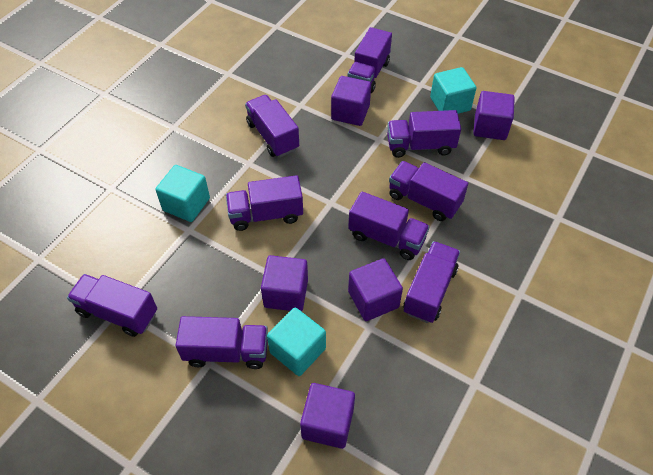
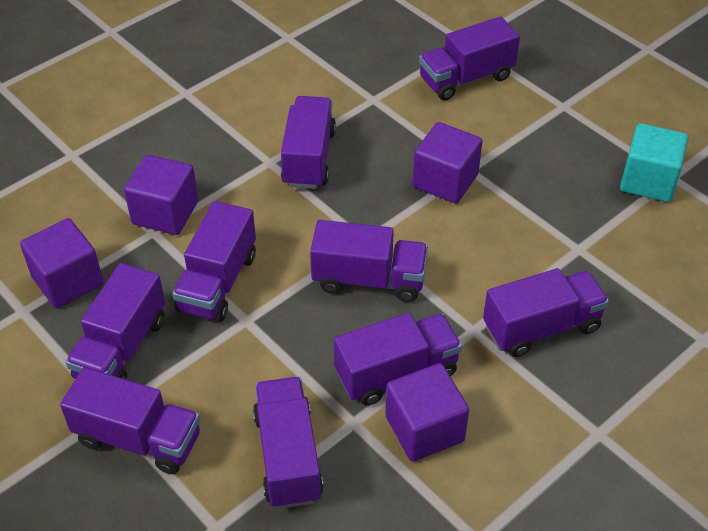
purple cube: [261,255,308,311] [300,383,355,449] [331,76,371,126] [348,258,403,321] [473,91,515,140] = 5 -> [20,218,104,309] [124,155,198,235] [385,363,469,462] [413,122,482,204] = 4
turquoise cube: [155,165,210,222] [267,307,326,376] [430,67,476,114] = 3 -> [620,123,688,202] = 1

